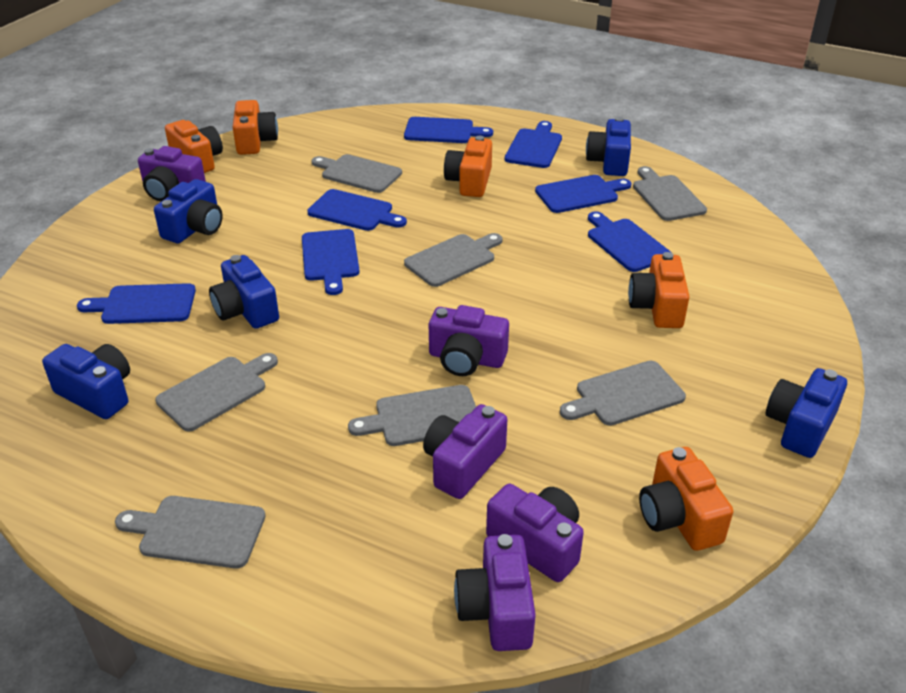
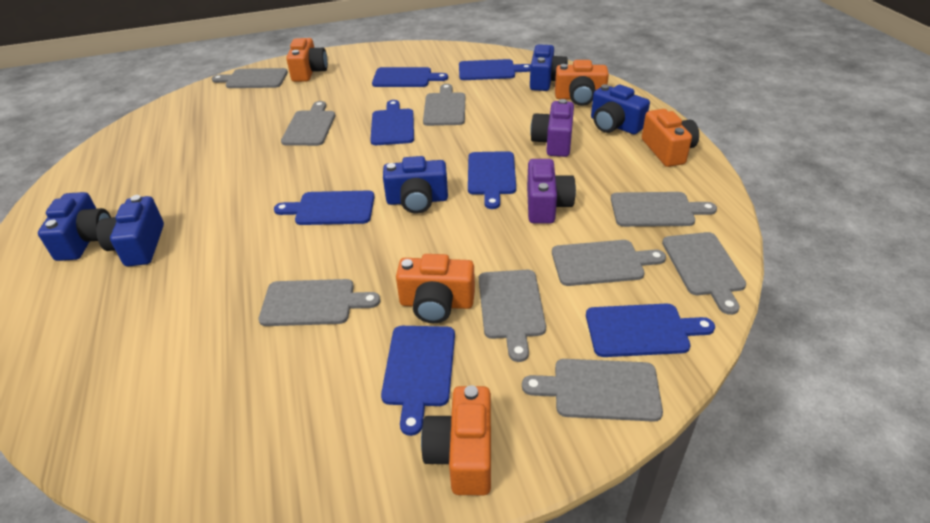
grey cutting board: [115,496,266,569] [155,353,278,432] [311,154,402,193] [348,385,476,446] [404,233,502,287] [560,360,686,426] [633,166,707,221] = 7 -> [212,68,288,88] [259,279,380,326] [281,101,335,146] [423,84,465,126] [479,270,546,362] [522,359,663,422] [552,240,666,286] [611,192,717,227] [662,232,746,315] = 9
purple camera: [138,146,206,201] [423,404,507,499] [429,305,509,376] [454,534,536,651] [486,484,584,582] = 5 -> [527,159,576,224] [530,99,574,157] = 2

